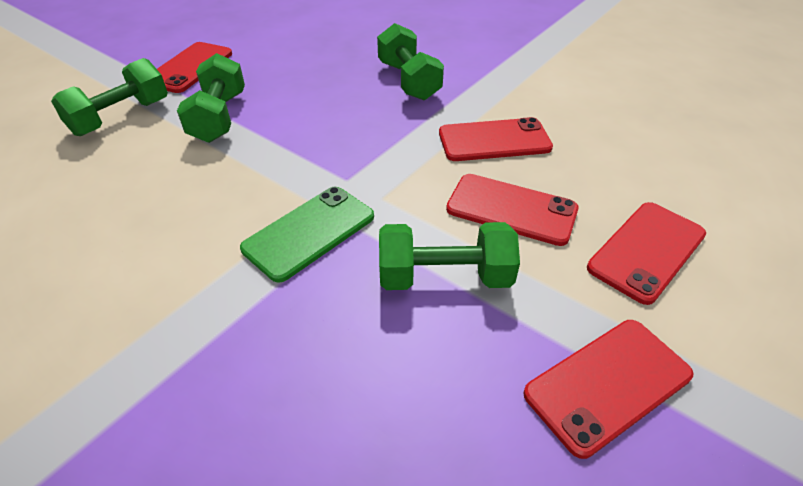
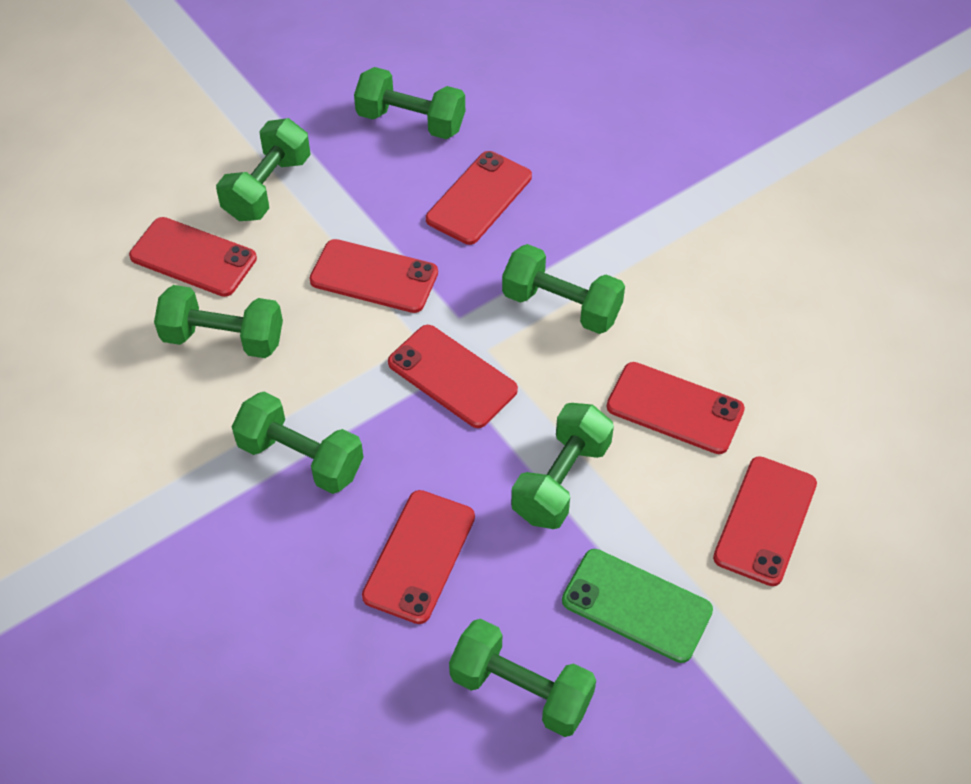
green dumbbell: [51,58,168,136] [177,53,245,143] [377,23,444,100] [379,222,520,290] = 4 -> [154,285,283,358] [216,118,311,221] [232,392,363,494] [354,67,465,139] [449,619,596,737] [502,244,625,334] [511,403,614,529] = 7
red phone: [157,42,232,93] [439,117,553,161] [446,174,579,246] [523,320,693,459] [587,202,706,305] = 5 -> [129,217,257,297] [309,239,438,313] [362,490,475,624] [388,325,518,428] [426,151,532,245] [607,362,745,454] [713,456,817,586] = 7

